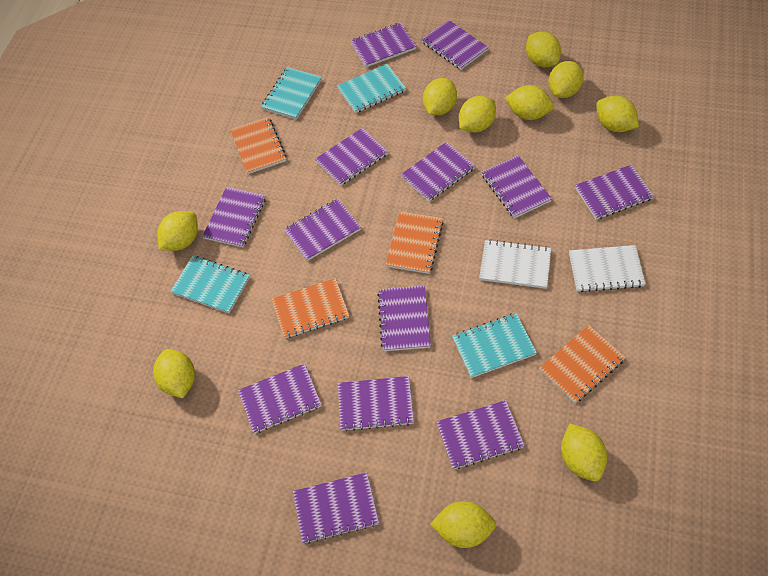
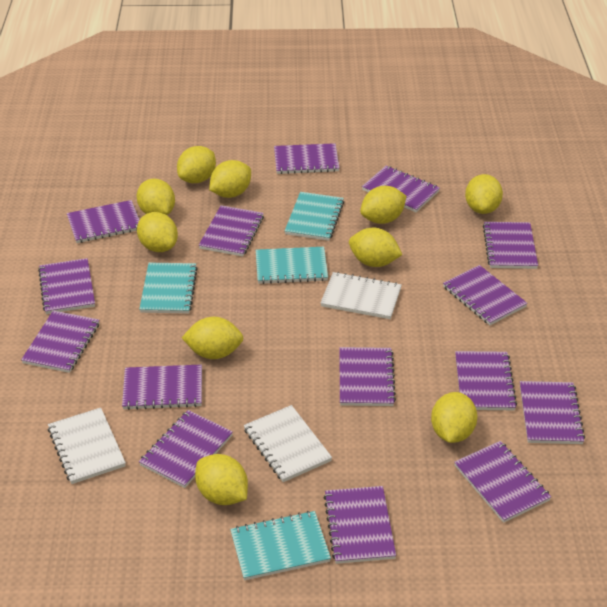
orange notebook: [230,117,287,174] [272,278,349,338] [385,211,444,274] [539,325,626,403] = 4 -> none = 0
purple notebook: [202,187,266,247] [238,363,322,434] [284,199,361,261] [293,472,379,544] [315,128,388,186] [338,376,414,431] [351,23,417,67] [377,285,431,351] [401,142,475,201] [422,20,488,70] [437,400,525,469] [482,156,552,218] [575,165,654,219] = 13 -> [21,311,99,373] [38,258,95,314] [67,200,139,243] [122,364,202,410] [139,410,233,488] [199,205,264,257] [274,143,339,174] [323,486,396,564] [340,347,396,406] [362,166,440,212] [443,265,528,325] [454,441,551,523] [455,351,517,410] [483,222,538,269] [520,381,585,444] = 15
white notebook: [479,239,551,289] [569,245,646,292] = 2 -> [48,408,126,484] [244,405,332,482] [321,272,402,319] = 3

